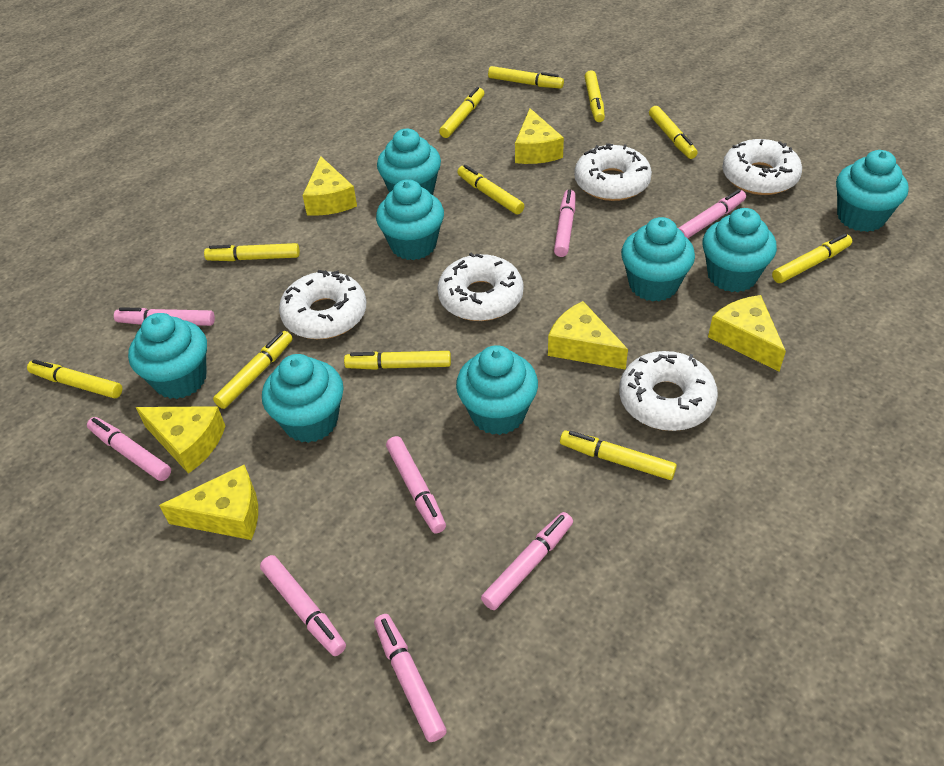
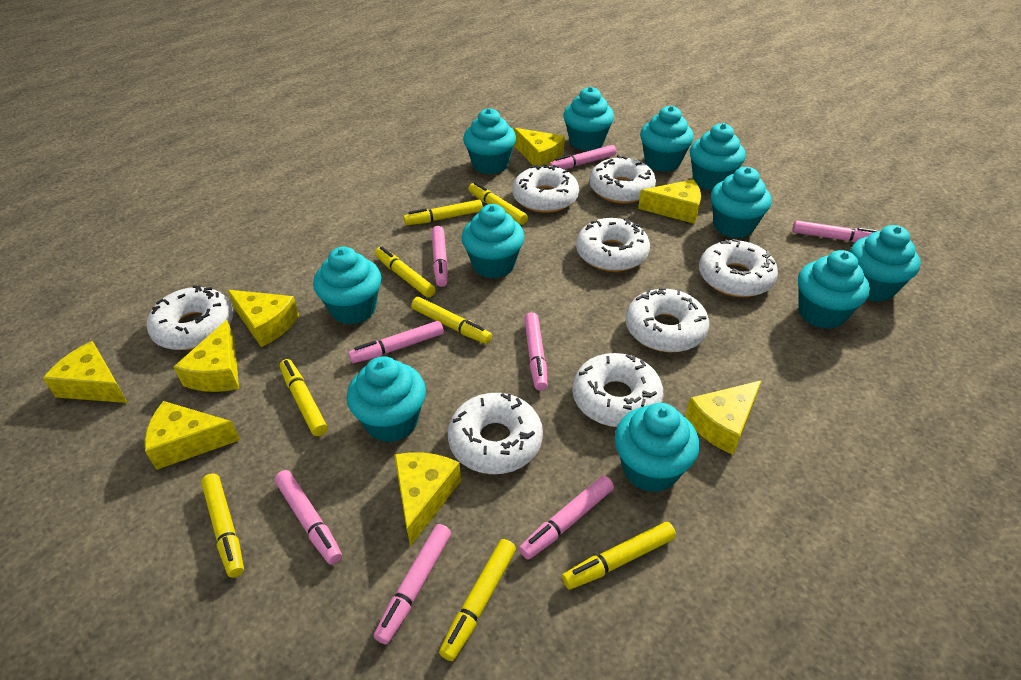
turquoise cupcake: [128,313,207,399] [262,354,344,443] [376,179,444,260] [377,129,441,195] [456,345,538,435] [621,217,695,302] [702,208,777,292] [836,150,909,232] = 8 -> [313,247,381,325] [346,356,426,443] [461,204,524,278] [463,108,516,174] [563,87,614,151] [615,403,699,492] [640,106,694,172] [690,123,746,191] [711,167,771,238] [798,250,870,329] [850,225,921,302] = 11
white donut: [279,270,366,339] [437,252,524,321] [574,143,652,201] [619,351,718,431] [722,139,802,195] = 5 -> [147,285,233,350] [448,393,543,474] [512,164,579,213] [572,353,663,427] [576,218,650,272] [589,155,656,203] [625,287,709,352] [699,239,778,297] = 8
yellow cheese: [135,406,225,474] [159,465,258,540] [302,156,357,216] [515,108,564,164] [548,301,628,370] [708,295,786,372] = 6 -> [42,341,128,403] [145,401,240,470] [174,320,239,392] [228,290,299,347] [394,452,461,547] [514,128,565,166] [638,179,701,224] [685,380,762,455] = 8
yellow marker: [27,359,122,398] [204,243,300,261] [213,331,293,409] [344,351,451,370] [439,87,484,138] [457,165,524,214] [488,66,564,89] [560,430,677,480] [584,70,605,122] [649,106,698,159] [772,234,852,283] = 11 -> [201,473,244,578] [280,359,328,436] [375,247,436,298] [404,200,483,225] [411,297,492,344] [439,539,516,661] [468,182,528,225] [562,522,676,589] = 8

